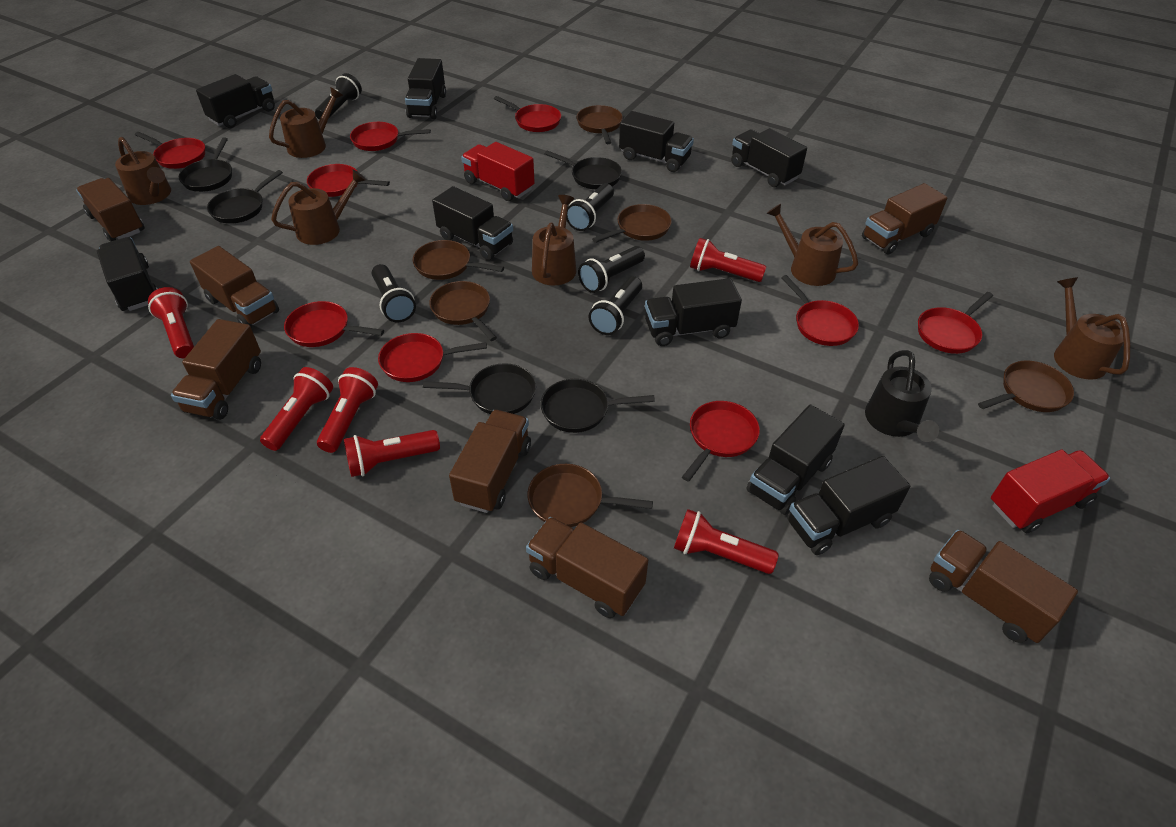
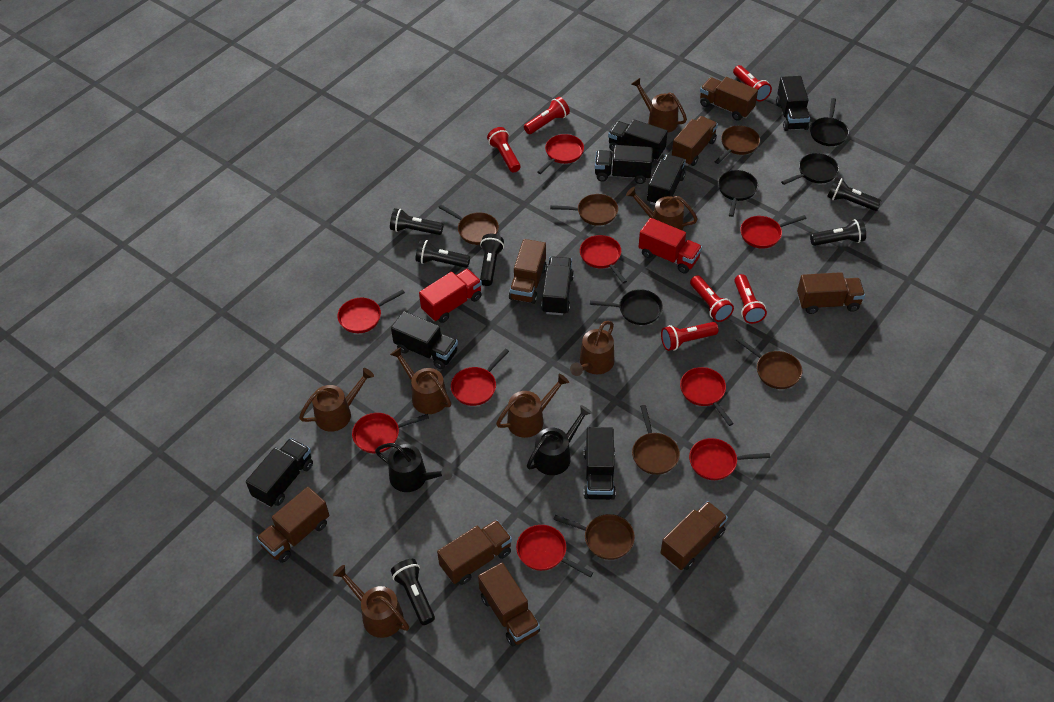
black flashlight: [315,73,362,120] [372,264,416,322] [566,183,614,231] [578,246,645,293] [589,276,642,335] = 5 -> [390,208,443,235] [391,559,435,625] [416,240,470,268] [480,234,504,286] [810,219,866,246] [827,177,881,211] = 6
black pan: [179,137,232,192] [207,170,283,224] [423,363,536,414] [540,379,655,433] [544,150,622,189] = 5 -> [590,289,663,325] [718,170,758,217] [781,153,839,185] [810,98,849,146] = 4
black truck: [97,237,158,311] [196,74,275,128] [405,58,446,119] [432,186,513,260] [619,111,694,172] [645,278,742,346] [731,128,807,187] [746,405,845,515] [787,456,910,555] = 9 -> [246,438,313,507] [391,311,458,369] [541,257,574,315] [584,427,616,500] [595,145,653,184] [608,119,668,162] [647,154,686,205] [776,76,810,131] = 8
black watering can: [865,350,939,442] = 1 -> [375,443,453,492] [527,405,592,475] = 2
brown truck: [76,178,145,242] [171,319,261,420] [190,246,279,327] [449,410,531,513] [526,517,648,618] [862,183,947,255] [929,530,1078,643] = 7 -> [257,487,329,563] [437,520,512,585] [478,563,540,646] [509,239,547,304] [661,501,728,570] [672,116,718,166] [700,77,758,121] [797,272,865,314] = 8
brown watering can: [115,137,171,205] [269,87,343,158] [271,169,366,245] [532,195,576,286] [766,204,858,286] [1054,277,1130,380] = 6 -> [299,368,374,432] [333,565,409,638] [390,347,451,414] [496,374,569,438] [570,321,615,376] [626,187,698,231] [631,78,687,133] = 7

